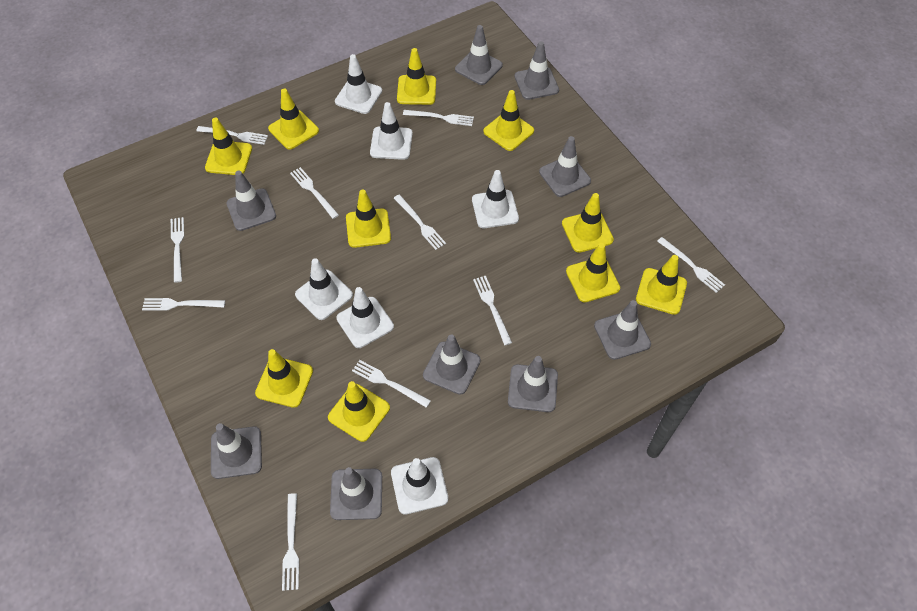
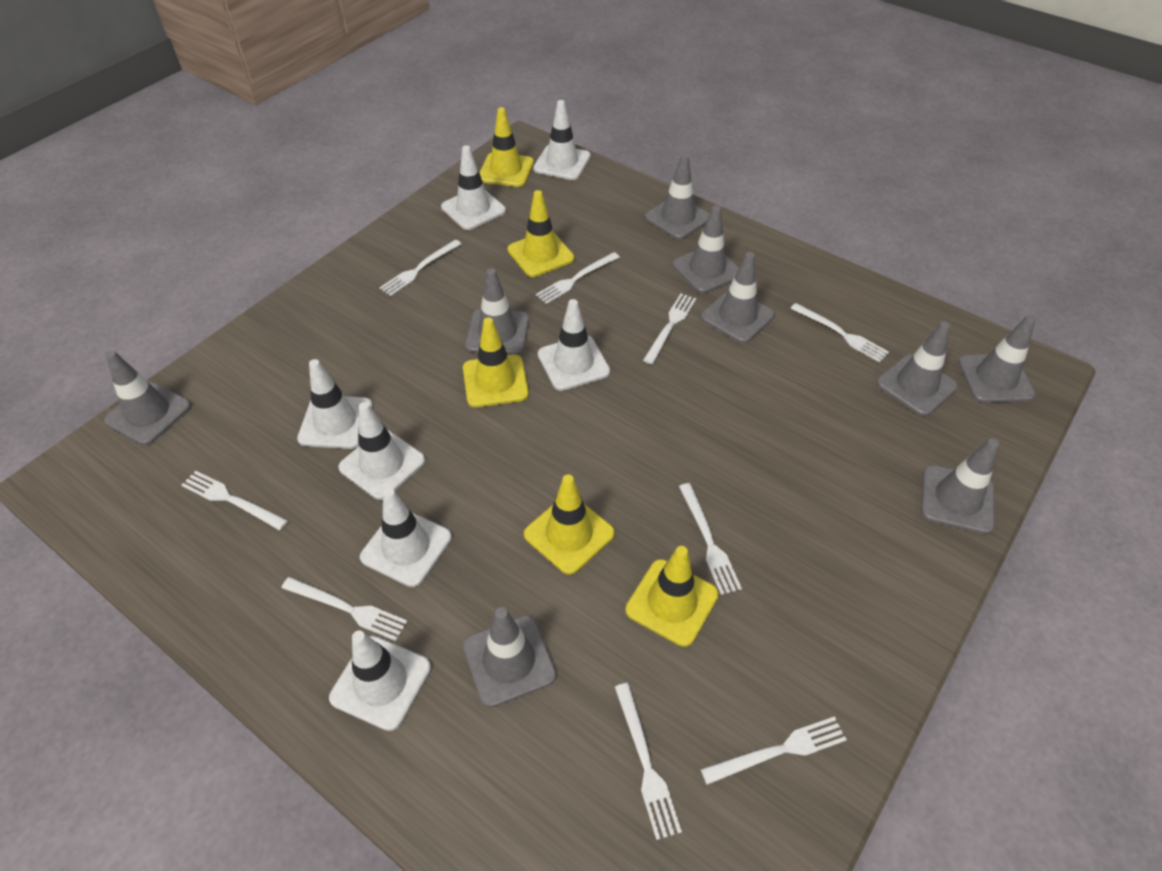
white fork: [142,298,225,311] [171,217,184,283] [196,126,268,145] [282,493,299,591] [290,167,339,219] [352,360,431,408] [394,194,446,250] [403,110,474,126] [473,276,512,345] [657,237,725,293] = 10 -> [181,471,288,531] [282,577,408,641] [379,239,461,296] [536,252,620,304] [615,683,682,840] [643,294,696,365] [679,483,742,595] [700,716,847,785] [790,303,889,363] = 9
white traffic cone: [295,258,353,320] [335,54,382,114] [336,287,394,348] [370,102,413,160] [391,457,448,515] [472,170,519,228] = 6 -> [297,359,373,449] [329,631,431,731] [338,402,425,500] [360,488,452,587] [441,145,506,230] [533,100,591,180] [538,299,610,391] = 7
yellow traffic cone: [205,118,252,175] [255,349,313,408] [268,89,319,150] [328,381,390,442] [346,189,391,248] [397,48,436,105] [483,90,534,151] [562,193,614,253] [566,243,620,303] [636,255,687,315] = 10 -> [463,317,529,408] [479,107,534,187] [507,190,575,277] [524,474,615,575] [625,546,719,647] = 5

